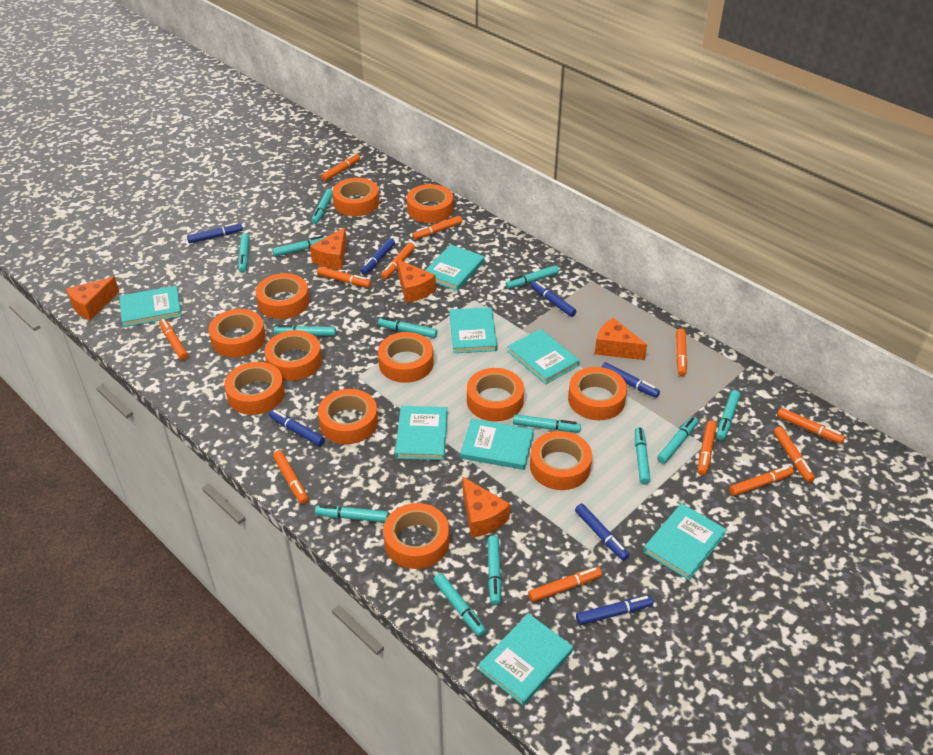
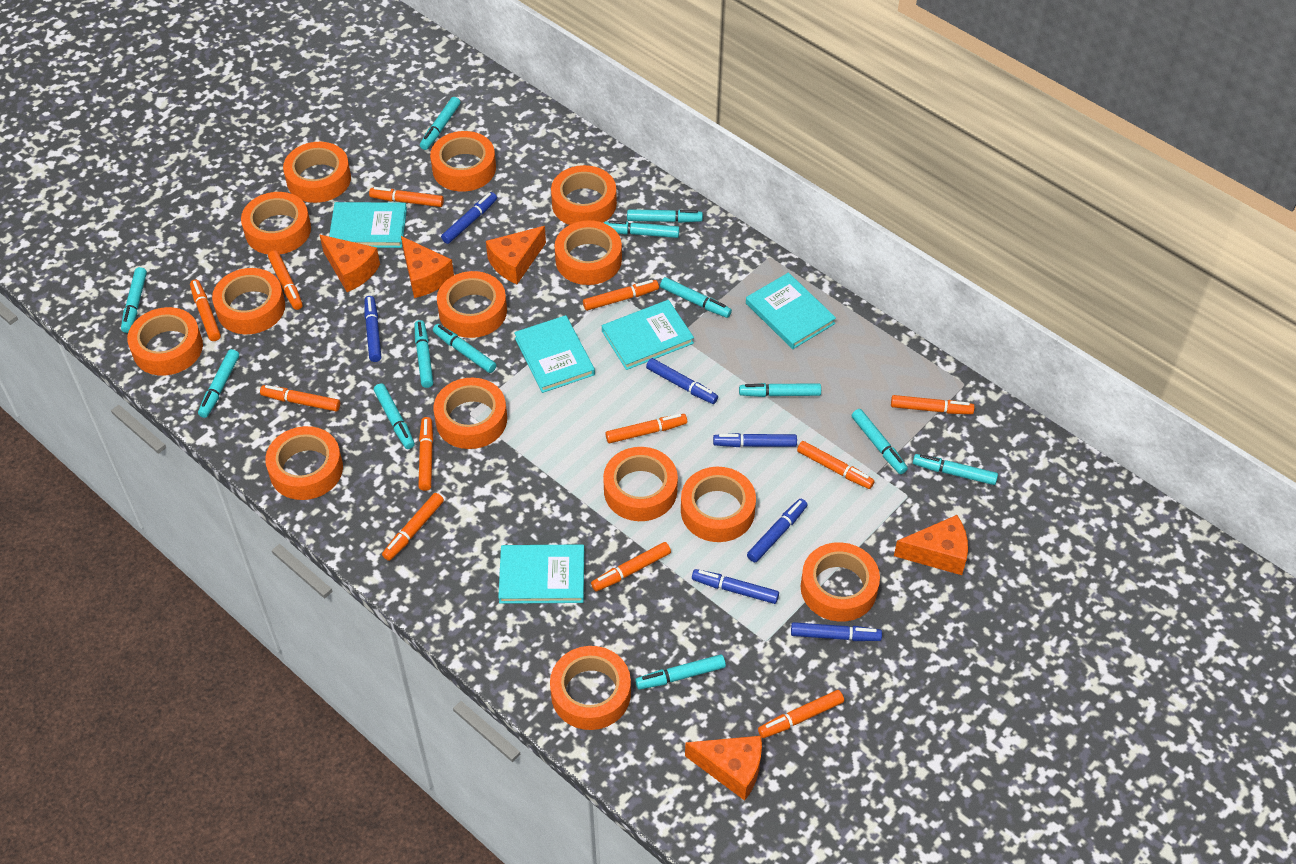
orange tape: [209,309,266,357] [224,362,285,415] [255,273,310,319] [264,330,322,381] [318,389,378,444] [332,178,379,216] [378,332,434,383] [383,503,449,569] [407,184,453,223] [467,368,524,421] [530,431,592,490] [568,367,627,420] = 12 -> [127,307,203,376] [212,268,285,334] [241,192,311,254] [265,426,343,500] [283,142,351,203] [430,131,496,192] [434,378,507,449] [437,271,507,338] [550,646,631,730] [551,165,617,225] [555,220,622,285] [603,447,678,521] [681,467,756,542] [801,542,880,622] = 14
turquoise book: [119,286,182,327] [395,406,448,460] [425,244,484,291] [449,307,497,353] [460,419,534,470] [478,613,573,706] [507,329,580,385] [643,503,727,580] = 8 -> [329,202,407,248] [498,544,584,604] [514,315,595,393] [602,300,694,370] [746,273,836,349] = 5

